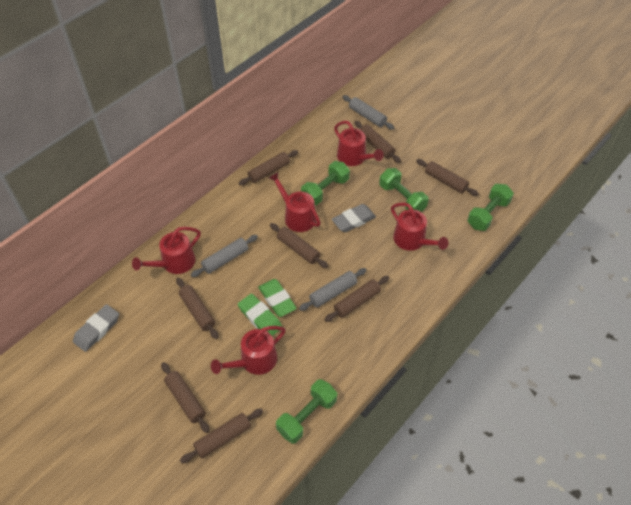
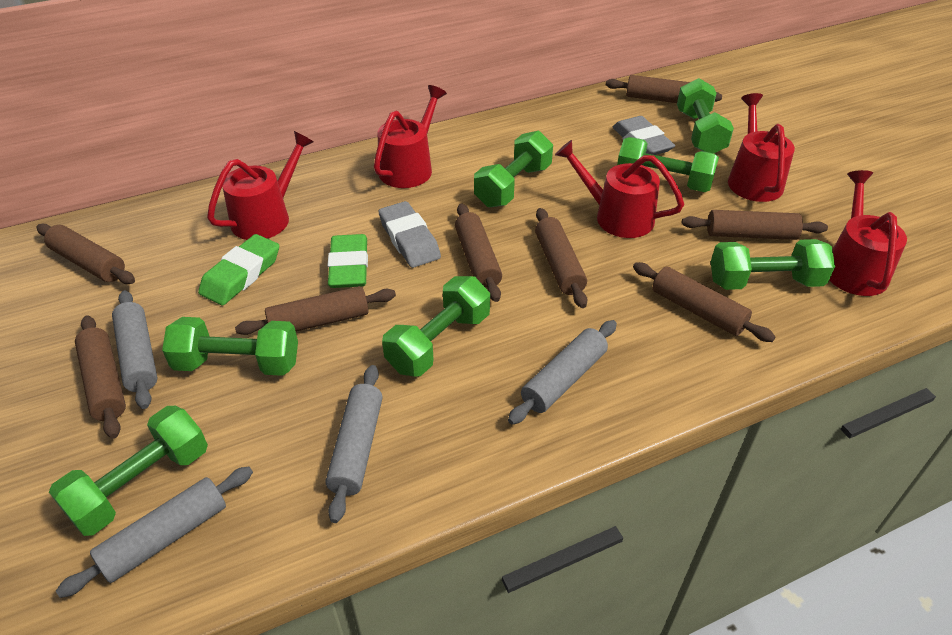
green dumbbell: [276,379,337,444] [301,161,350,205] [379,168,429,212] [467,184,514,231] = 4 -> [49,406,208,536] [162,317,298,376] [382,276,490,377] [474,131,553,207] [617,137,719,192] [677,78,734,153] [711,239,835,290] = 7
grey rolling pin: [191,235,258,277] [299,268,367,311] [343,95,394,130] = 3 -> [56,466,253,598] [112,290,157,409] [325,365,383,523] [508,320,617,425] = 4

